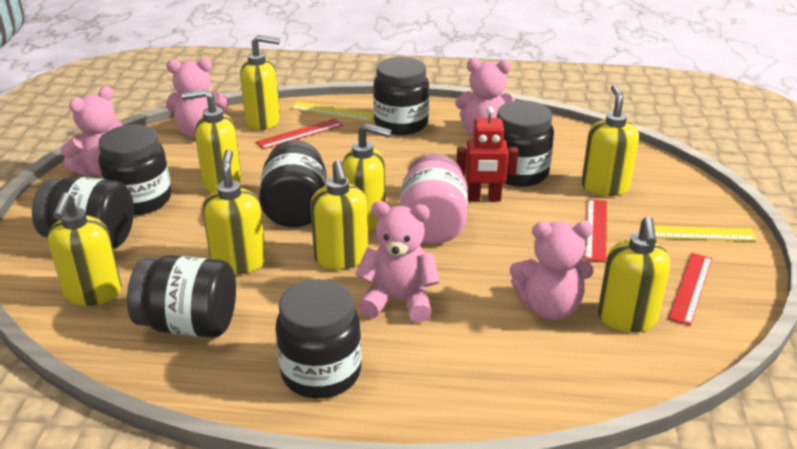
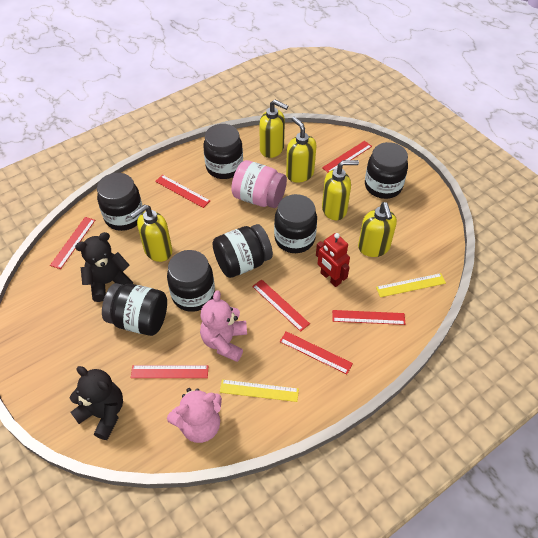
black teddy bear: none = 0 -> [70,366,123,440] [75,232,133,302] = 2
pink teddy bear: [61,86,123,177] [166,58,229,138] [355,201,440,323] [455,59,516,134] [510,221,594,320] = 5 -> [167,388,222,443] [200,290,247,362] = 2
red ruler: [256,118,343,149] [585,199,607,262] [668,253,712,326] = 3 -> [50,217,95,269] [131,365,208,378] [155,175,210,208] [252,279,310,332] [280,331,353,374] [322,141,372,173] [332,310,405,325] = 7
yellow soap dispenser: [47,192,122,306] [181,89,241,193] [203,149,266,274] [240,35,280,130] [310,160,368,270] [342,123,392,232] [581,84,639,196] [598,216,670,332] = 8 -> [130,205,172,262] [259,100,288,158] [286,117,317,183] [322,160,359,220] [358,202,397,257] = 5

